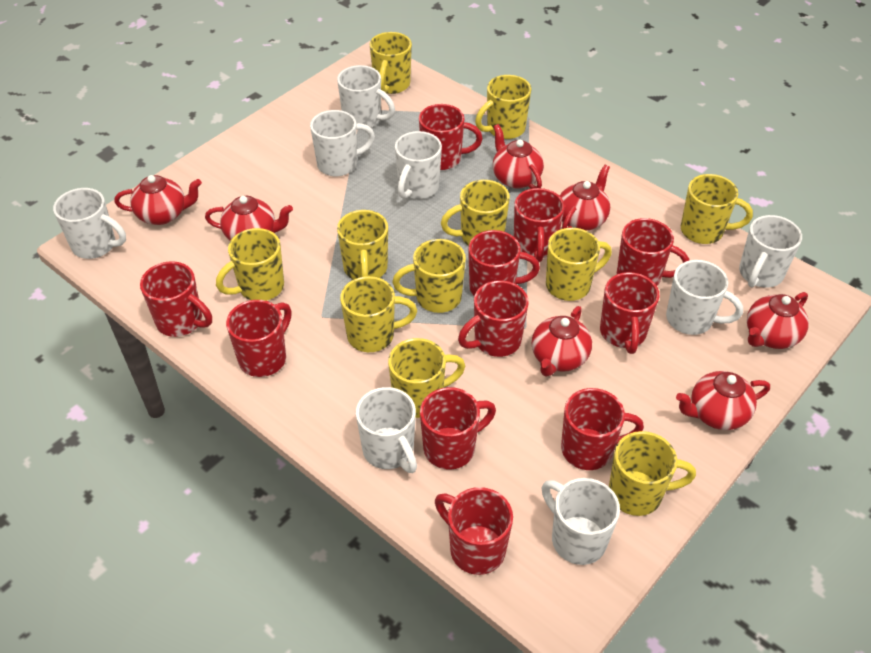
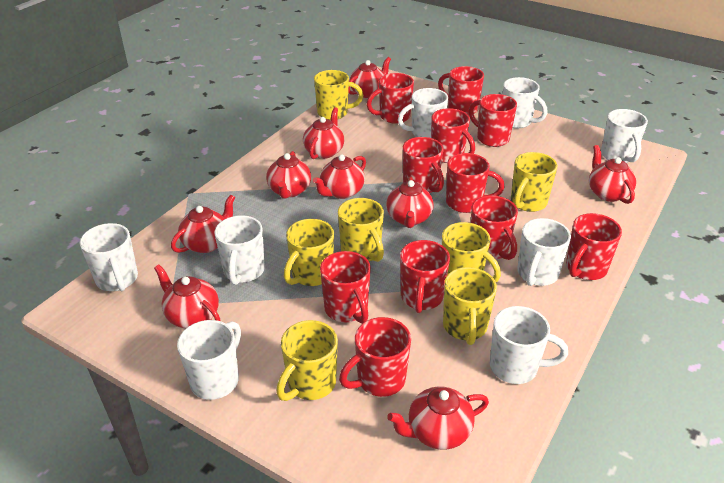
red teapot: [114,175,202,225] [205,196,293,241] [493,124,544,189] [532,306,592,377] [560,165,610,231] [676,371,770,430] [747,292,809,349] = 7 -> [154,265,220,328] [171,194,235,253] [266,151,311,199] [303,107,344,159] [313,154,366,199] [348,57,391,98] [386,177,434,228] [387,387,489,450] [589,145,636,204] = 9
yellow mug: [216,228,284,301] [337,210,388,280] [340,276,417,352] [370,32,412,94] [388,338,465,418] [392,239,466,313] [441,180,510,246] [475,75,531,139] [546,228,612,301] [609,431,696,516] [681,174,753,244] = 11 -> [276,320,338,401] [284,219,334,286] [314,70,363,120] [338,198,384,262] [442,222,501,283] [443,267,497,345] [511,152,558,212] = 7

